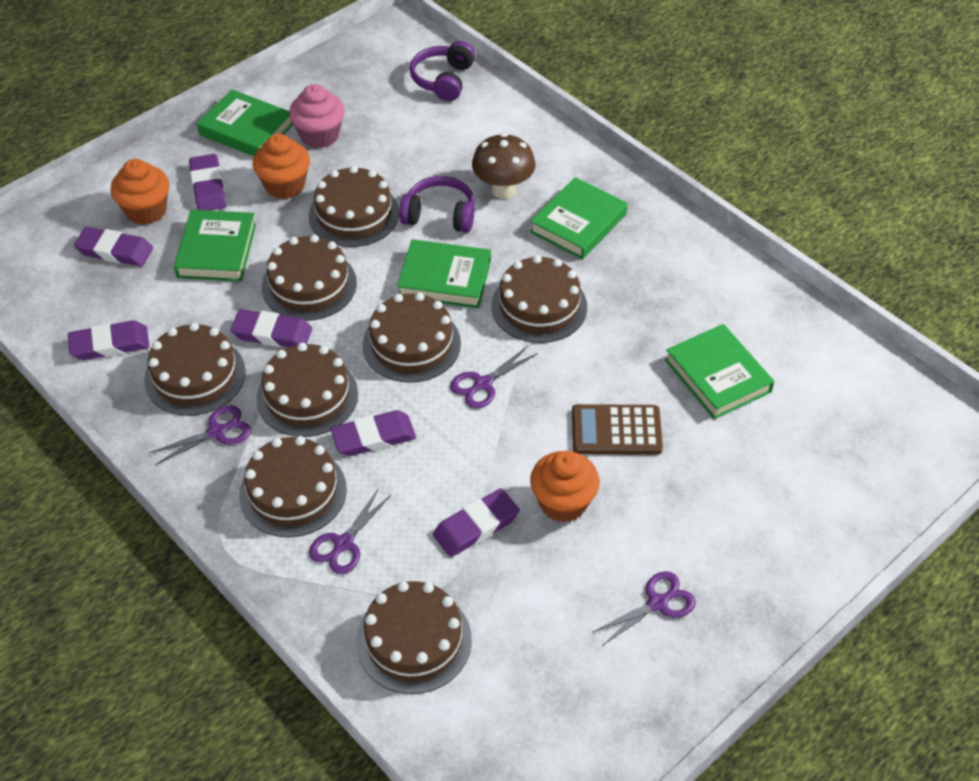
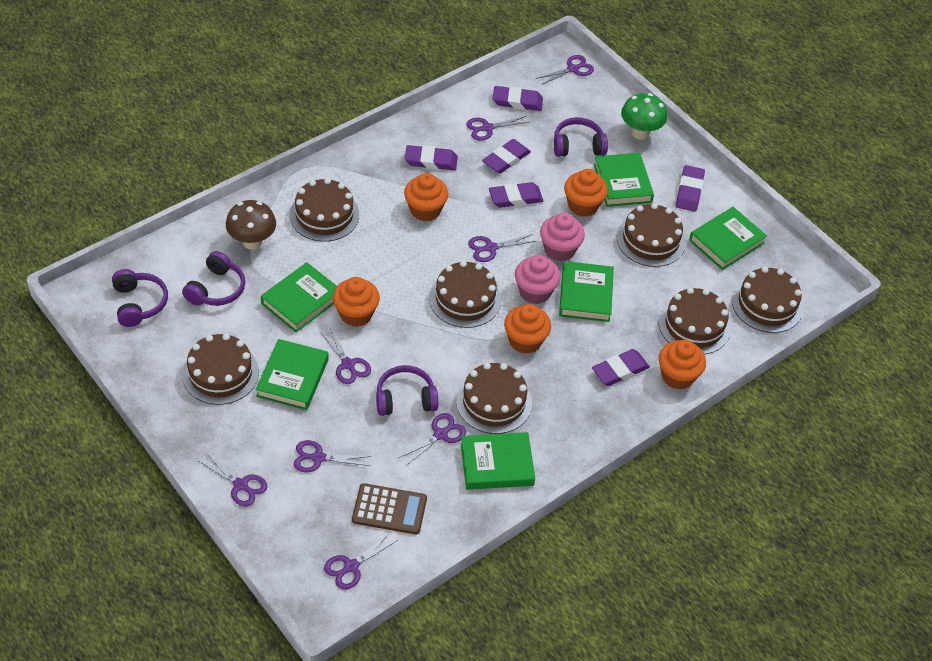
brown cake: [144,322,246,416] [239,436,347,537] [256,342,358,437] [262,235,357,321] [309,166,399,247] [356,581,472,694] [363,292,461,383] [491,255,587,343] = 8 -> [182,333,259,405] [290,178,359,242] [429,261,501,328] [456,363,532,434] [617,203,686,267] [659,287,731,354] [732,267,803,333] = 7
green book: [174,210,256,282] [197,90,294,156] [397,239,491,308] [530,177,628,259] [665,324,774,419] = 5 -> [256,339,329,410] [261,262,337,332] [461,432,535,490] [559,261,614,322] [593,153,654,207] [689,207,767,270] = 6
green mushroom: none = 0 -> [621,93,667,140] = 1
orange cupcake: [110,159,169,225] [253,134,310,199] [530,451,600,523] = 3 -> [333,277,380,327] [404,173,448,221] [504,304,551,354] [564,169,608,217] [659,340,706,390] = 5
pink cupcake: [289,84,345,148] = 1 -> [515,255,561,304] [540,213,585,261] = 2
purple headphones: [399,176,474,233] [410,41,475,101] = 2 -> [112,269,168,327] [182,251,245,306] [376,365,438,416] [554,117,608,157] = 4
purple scissors: [149,405,251,465] [309,488,392,574] [450,346,538,409] [593,571,696,646] = 4 -> [197,452,267,507] [294,440,371,473] [320,326,371,384] [324,532,398,590] [399,413,466,466] [466,116,529,141] [468,234,537,262] [536,55,594,85] = 8

